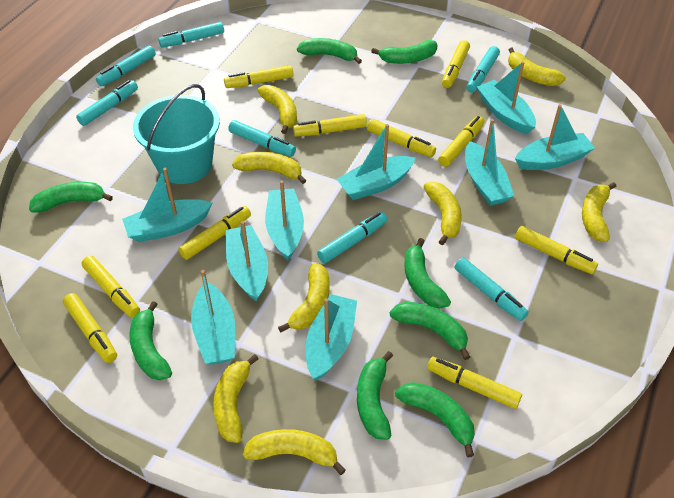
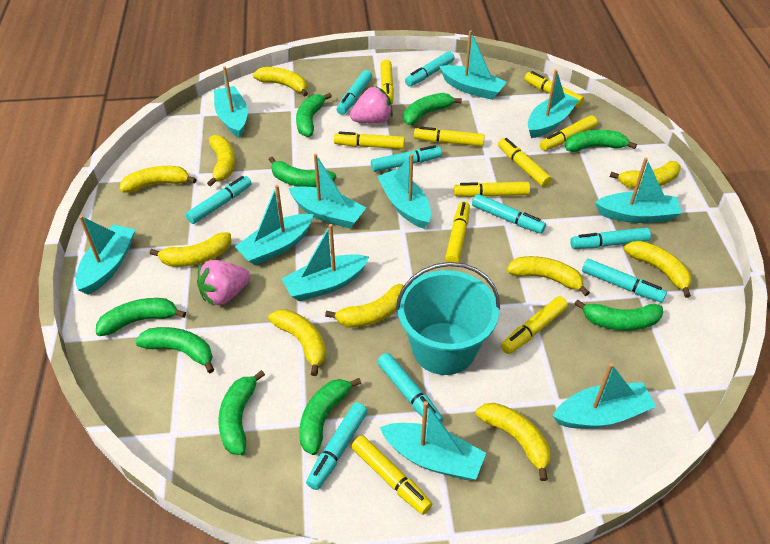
green banana: [29,182,113,213] [129,301,172,380] [297,38,362,64] [357,351,393,440] [371,40,438,64] [390,302,470,360] [395,382,475,457] [404,238,451,309] = 8 -> [96,298,186,336] [135,327,214,373] [218,370,265,455] [269,157,336,187] [296,93,332,137] [299,378,361,455] [404,93,462,125] [565,130,637,152] [575,300,663,331] = 9
pink strawberry: none = 0 -> [197,260,250,306] [350,86,393,123] = 2
turquoise boat: [122,168,212,242] [191,270,235,365] [226,221,268,302] [265,180,304,260] [306,294,357,380] [337,124,415,200] [465,119,514,206] [477,61,536,134] [515,104,595,170] = 9 -> [76,215,135,295] [214,66,248,138] [235,185,314,265] [282,224,369,301] [289,154,366,228] [377,154,431,229] [380,401,486,480] [439,30,507,100] [528,69,579,138] [553,363,656,429] [595,157,682,223] = 11
turquoise marker: [76,80,138,126] [96,45,155,87] [158,22,224,47] [228,120,296,157] [317,212,387,263] [454,258,529,321] [466,46,500,93] = 7 -> [186,176,252,224] [306,402,368,490] [337,70,372,115] [371,145,442,172] [377,353,443,423] [405,51,454,87] [472,194,546,234] [570,227,651,249] [582,259,667,302] = 9
yellow banana: [213,354,258,443] [232,152,307,184] [243,429,346,475] [257,85,297,134] [278,263,330,332] [423,182,462,245] [508,47,566,86] [582,182,617,242] = 8 -> [119,166,197,193] [150,232,231,267] [207,135,235,186] [253,67,308,97] [268,309,326,376] [325,284,403,327] [476,403,550,481] [507,256,590,296] [610,161,681,189] [624,241,692,298] = 10

